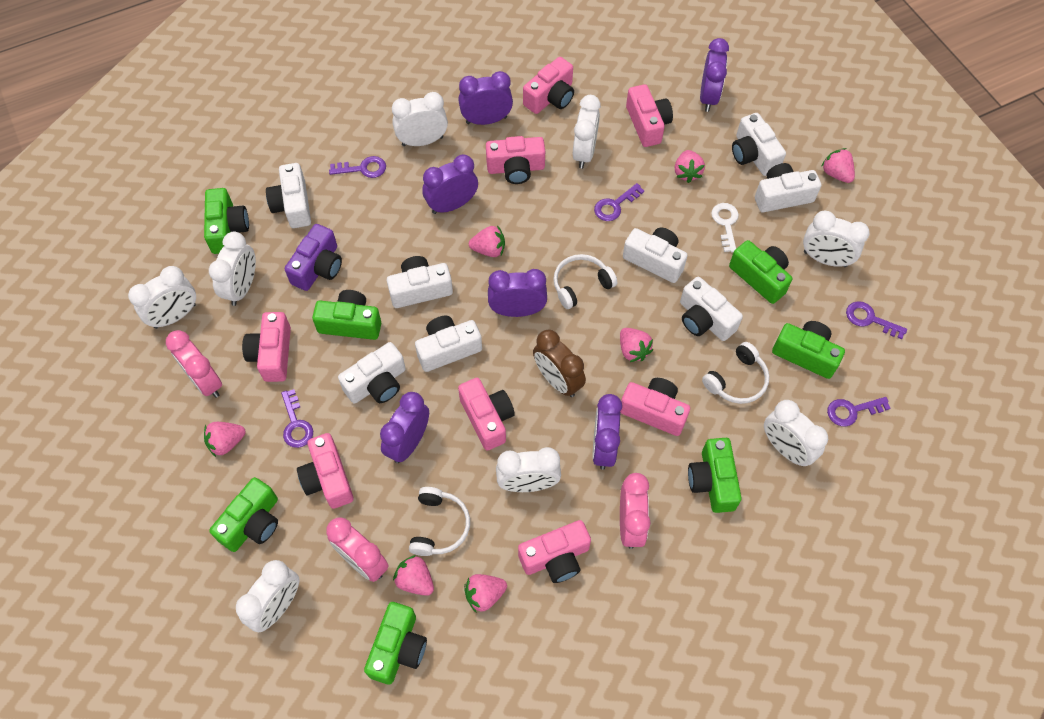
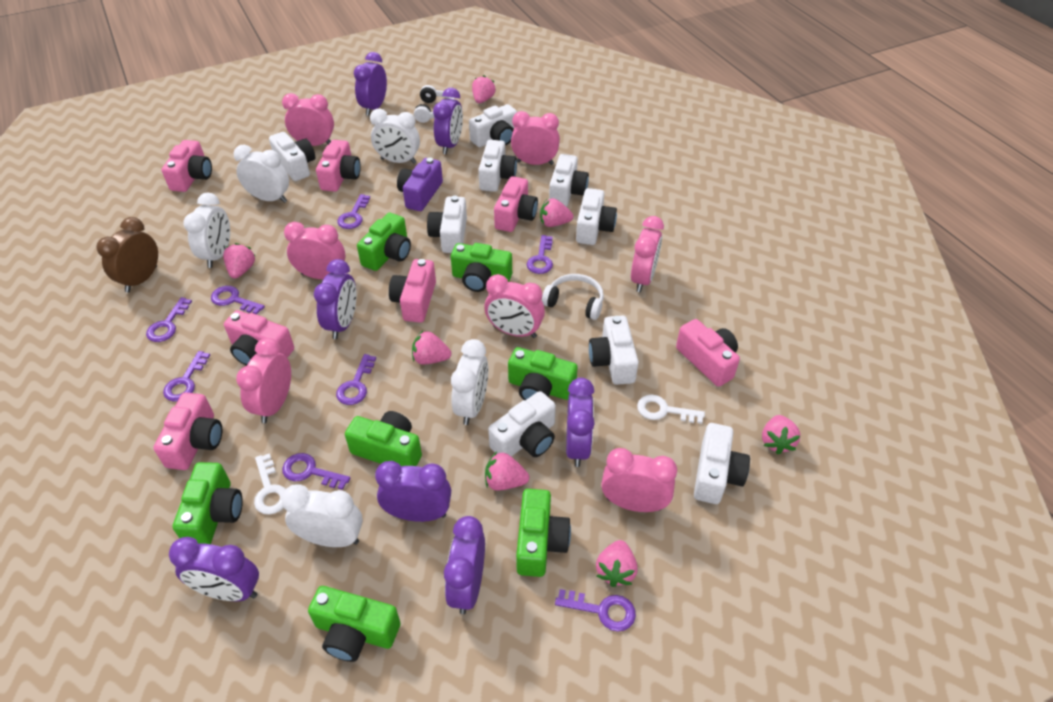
pink camera: [242,312,291,382] [297,433,354,509] [458,378,515,451] [486,136,545,184] [518,520,591,583] [523,57,574,114] [620,378,690,436] [626,84,673,147] = 8 -> [153,392,222,470] [161,140,212,192] [224,310,294,366] [316,140,361,192] [389,259,436,323] [494,176,538,232] [676,319,740,387] = 7
pink clock: [166,330,222,398] [326,517,388,582] [620,473,650,549] = 3 -> [236,338,291,423] [282,93,334,146] [284,222,346,279] [484,274,545,338] [511,111,560,165] [601,448,677,512] [631,216,664,292] = 7
purple clock: [380,392,429,463] [422,154,478,214] [458,71,513,125] [488,269,547,317] [592,394,622,470] [700,38,729,112] = 6 -> [169,537,259,601] [314,259,356,339] [354,52,387,116] [375,461,451,522] [433,88,463,154] [444,516,485,614] [566,378,595,467] = 7
purple key: [281,389,313,448] [329,156,386,178] [594,183,644,221] [827,397,891,426] [846,301,907,339] = 5 -> [146,297,192,342] [163,351,210,402] [211,286,265,315] [282,453,350,490] [336,354,376,405] [337,194,370,229] [527,235,553,274] [555,589,636,632] = 8
white camera: [266,163,311,228] [338,342,406,404] [387,256,453,308] [415,316,482,372] [623,228,688,283] [680,277,743,341] [732,113,786,176] [755,163,821,212] = 8 -> [269,132,315,181] [427,196,467,253] [469,104,517,147] [478,140,517,192] [488,391,556,457] [549,154,589,207] [576,188,617,245] [589,316,639,385] [694,423,750,504] = 9
white clock: [128,266,196,329] [209,232,256,306] [236,560,300,632] [392,92,448,146] [496,447,561,492] [573,95,601,169] [764,400,828,466] [803,210,870,267] = 8 -> [184,193,230,268] [233,145,289,203] [281,484,363,547] [370,109,420,164] [451,339,488,425] = 5
white headphones: [409,487,470,556] [553,254,617,309] [702,342,769,404] = 3 -> [414,85,455,123] [542,274,604,320] = 2
white key: [711,203,739,253] = 1 -> [254,453,285,515] [637,395,705,424] = 2

